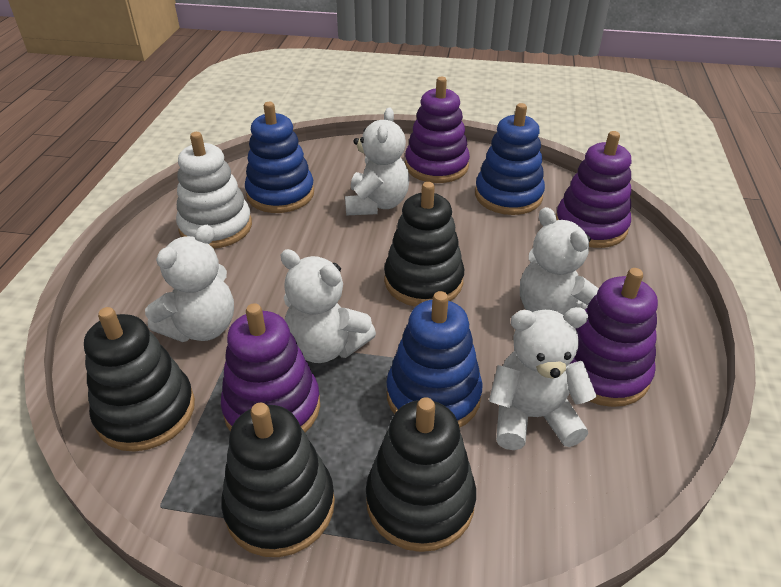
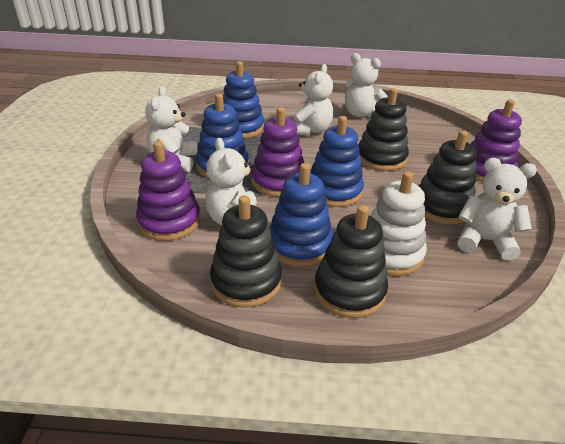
blue stacking toy: [245,102,314,213] [386,291,482,428] [475,103,545,215] = 3 -> [196,94,249,179] [223,61,264,138] [270,163,333,267] [310,116,364,207] = 4
purple stacking toy: [221,303,320,432] [405,77,470,183] [556,131,631,248] [570,268,658,407] = 4 -> [136,141,201,241] [252,107,304,197] [471,100,522,182] = 3

